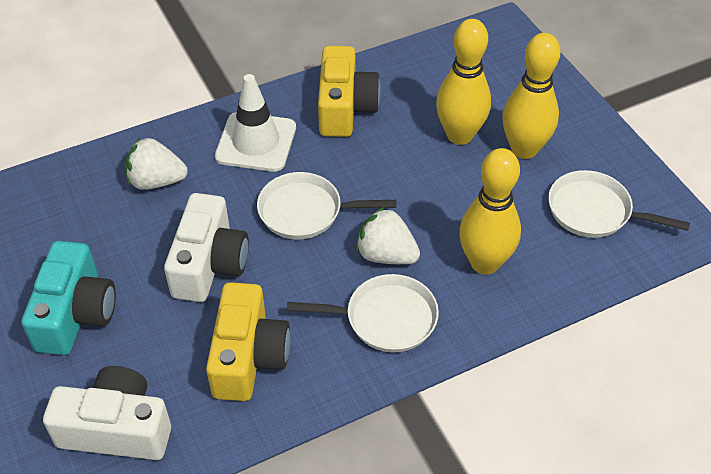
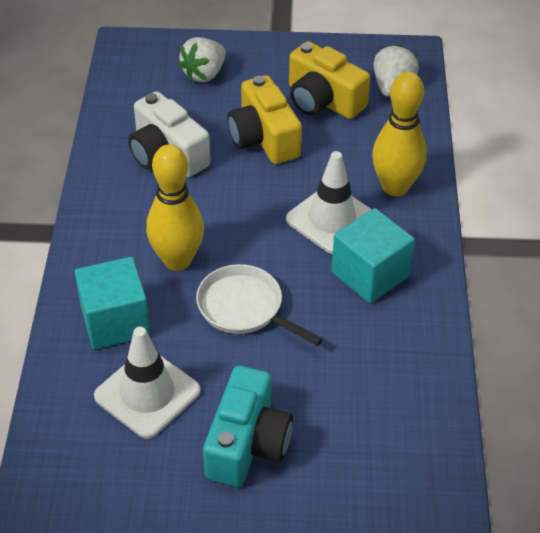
turquoise cube: none = 0 -> [75,257,150,349] [331,208,415,303] = 2
white camera: [43,366,171,460] [164,193,249,302] = 2 -> [128,91,210,177] = 1
white pan: [257,172,396,239] [287,274,439,352] [548,170,690,238] = 3 -> [196,264,323,346] = 1
white traffic cone: [215,74,296,172] = 1 -> [94,327,201,439] [286,151,372,254] = 2
yellow bowling pin: [436,19,491,145] [459,148,521,275] [502,33,560,159] = 3 -> [146,144,204,271] [372,72,427,196] = 2

